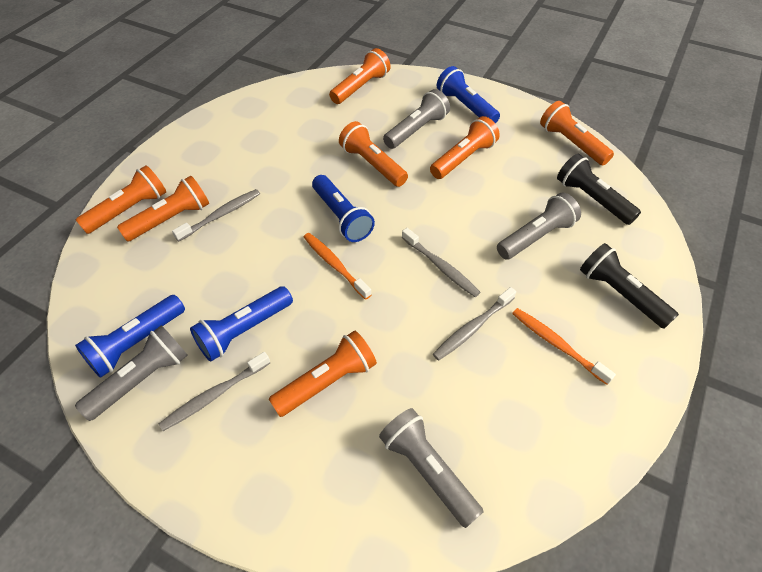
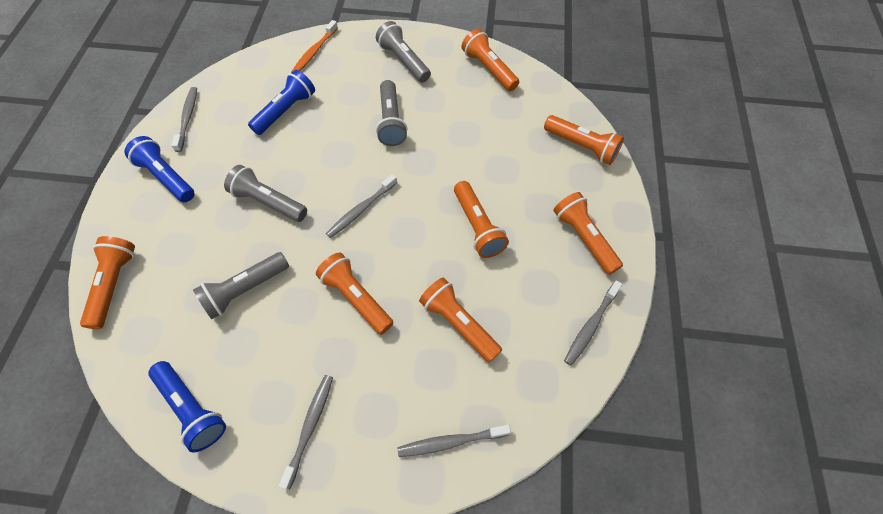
black flashlight: [557,154,641,225] [580,243,679,329] = 2 -> none = 0
blue flashlight: [75,295,185,378] [190,286,293,362] [312,175,375,242] [437,66,500,124] = 4 -> [125,136,195,203] [148,361,226,453] [248,70,315,135] = 3
grey toothbrush: [159,352,270,431] [172,189,260,241] [402,228,480,297] [433,287,516,361] = 4 -> [171,87,197,152] [279,375,333,490] [326,174,397,238] [397,424,511,457] [564,280,622,366] = 5
orange toothbrush: [304,233,372,300] [512,308,616,385] = 2 -> [291,20,338,73] = 1

